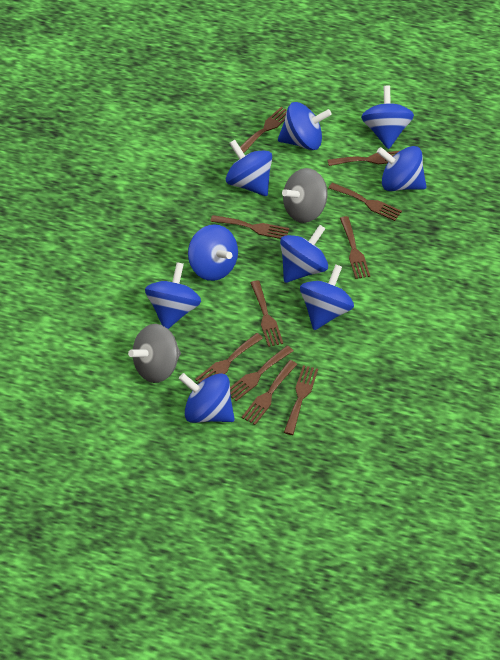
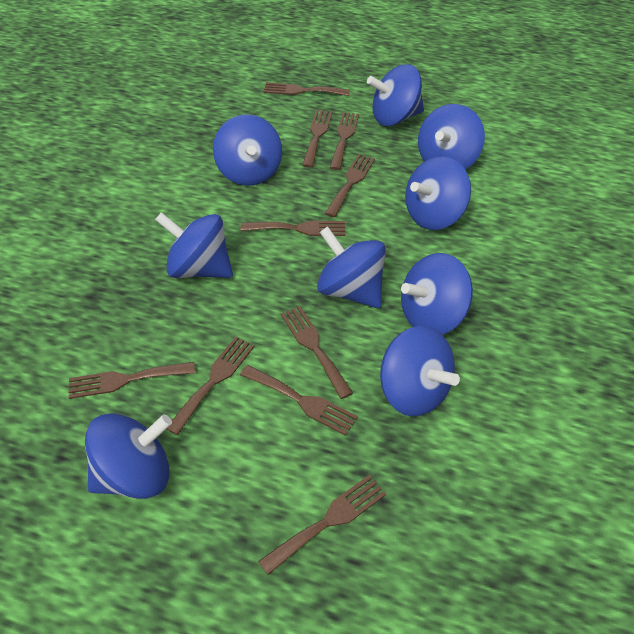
grey spinning top: [128,324,181,383] [282,168,327,223] = 2 -> none = 0

